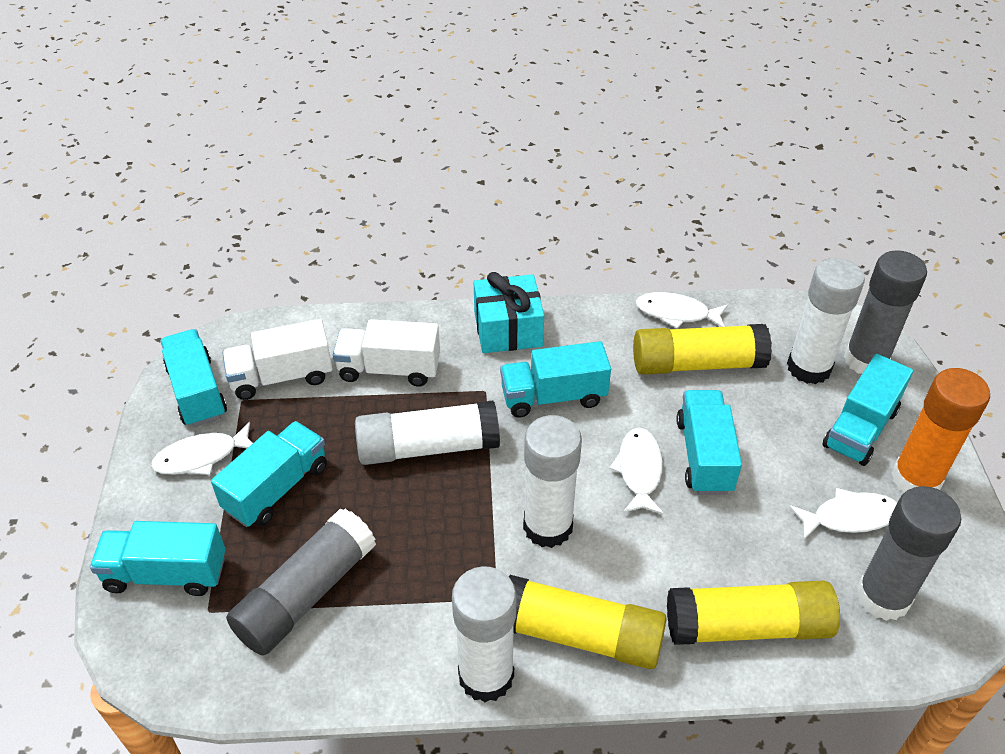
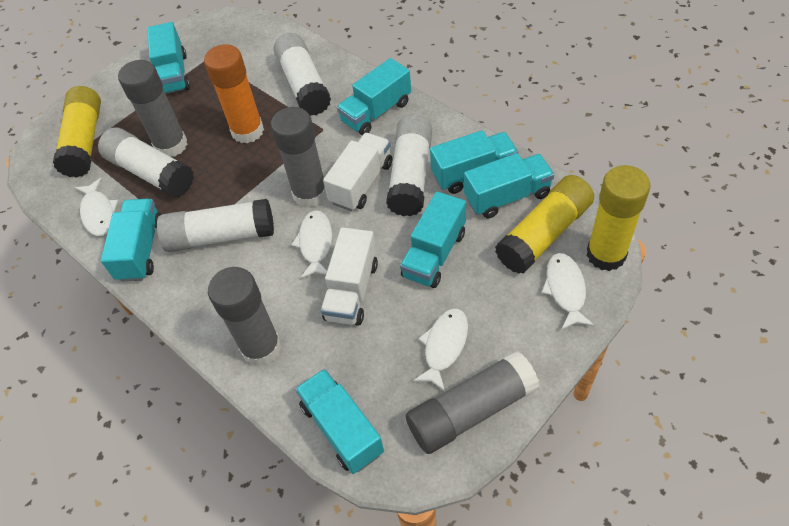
grey glue stick: [226,508,376,655] [844,250,927,374] [856,486,961,621] = 3 -> [118,60,188,157] [208,267,282,367] [271,107,327,208] [406,351,540,454] = 4
turquoise gift: [474,272,544,353] = 1 -> none = 0
turquoise truck: [90,521,226,596] [160,329,227,427] [211,421,327,527] [500,341,611,417] [676,390,742,494] [823,354,913,466] = 6 -> [101,199,162,282] [147,22,190,94] [295,369,384,474] [337,58,411,136] [400,192,466,288] [430,130,518,194] [464,153,554,219] = 7

